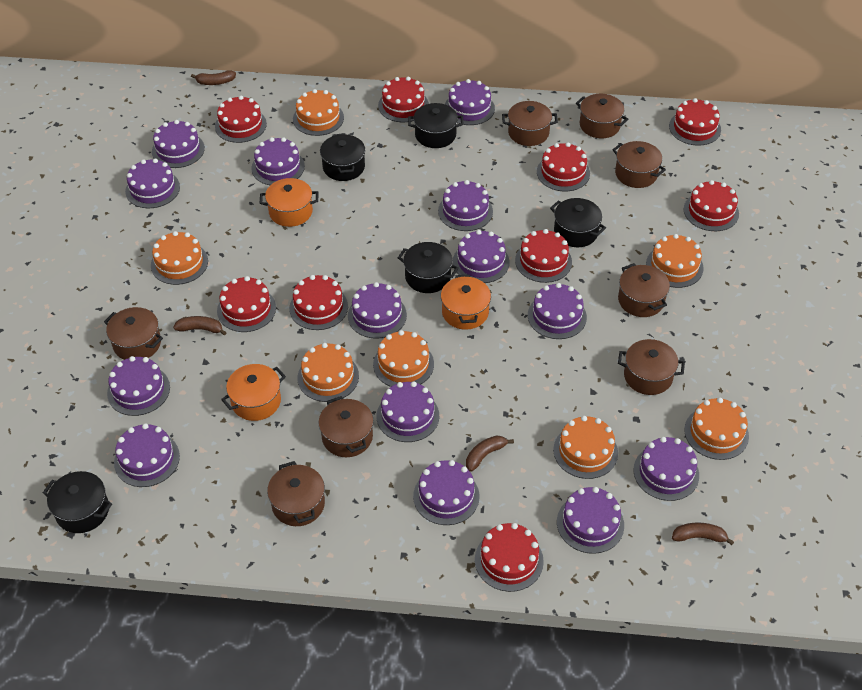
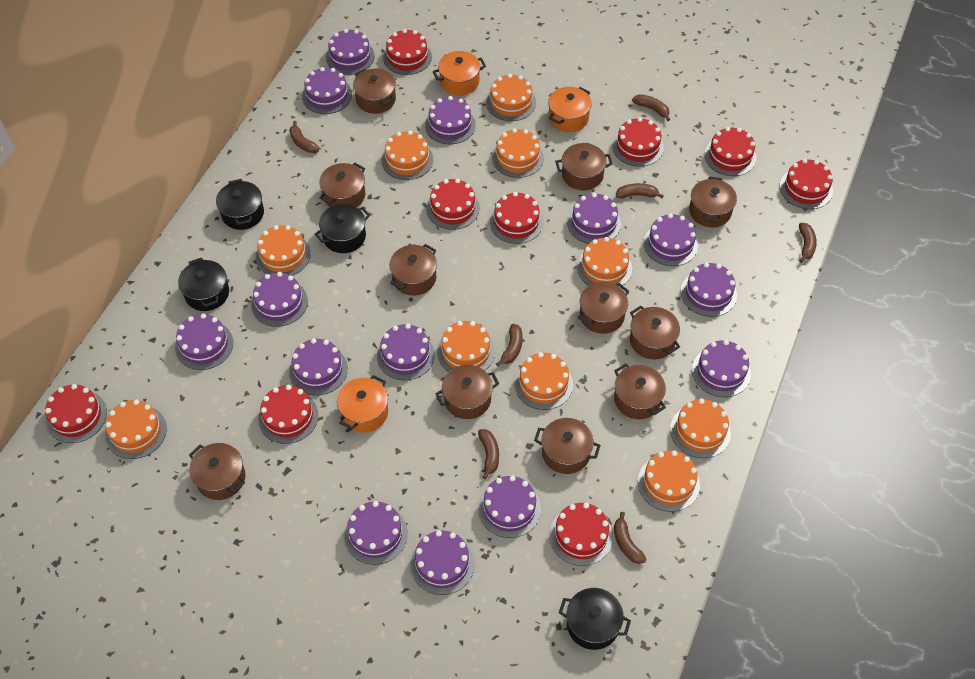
black pot: [43,471,112,533] [320,133,365,181] [398,242,459,293] [408,103,464,148] [550,198,606,247] = 5 -> [178,257,229,311] [216,179,264,230] [315,204,370,253] [559,588,631,650] = 4
brown banana: [173,316,227,335] [191,70,236,85] [466,435,514,472] [672,522,734,545] = 4 -> [289,121,319,153] [478,429,499,479] [496,324,523,366] [614,512,647,564] [616,183,664,199] [632,94,670,121] [799,223,817,263] = 7
brown pot: [104,307,163,360] [267,461,325,526] [318,396,374,457] [502,101,558,146] [576,94,628,138] [613,141,666,188] [618,263,670,317] [618,339,685,395] = 8 -> [189,443,245,500] [319,163,365,207] [353,69,396,114] [389,244,437,296] [435,365,499,419] [534,418,601,474] [555,143,612,191] [578,282,629,334] [614,363,666,419] [630,306,680,359] [689,177,737,227] = 11
orange cake: [151,231,208,285] [293,89,344,136] [297,343,359,402] [373,330,434,387] [553,416,618,479] [646,234,704,288] [684,398,749,460] = 7 -> [105,399,167,459] [256,225,311,276] [382,131,433,180] [437,321,495,372] [486,74,536,121] [492,128,544,178] [514,352,573,410] [577,237,632,285] [638,450,700,512] [670,399,731,458] = 10

